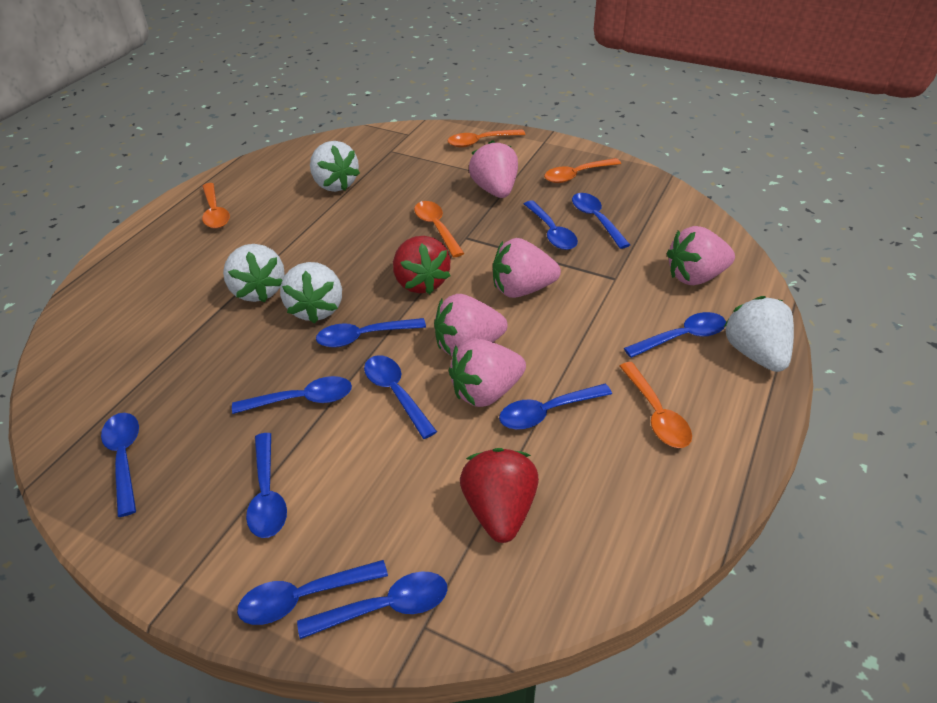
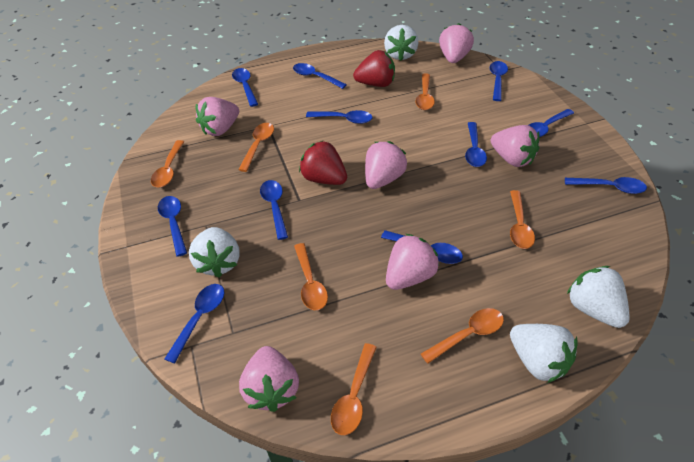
orange spoon: [202,183,230,229] [414,201,464,257] [447,129,525,147] [544,158,621,183] [619,362,692,448] = 5 -> [151,140,184,188] [238,123,274,172] [294,243,328,310] [331,343,377,435] [415,73,435,110] [421,308,504,364] [510,190,535,249] = 7
pink strawberry: [434,294,508,357] [449,338,526,407] [469,140,518,198] [493,238,561,298] [667,226,735,285] = 5 -> [196,97,239,136] [239,346,299,412] [365,141,407,189] [386,234,439,290] [439,23,474,63] [491,125,540,167] = 6

